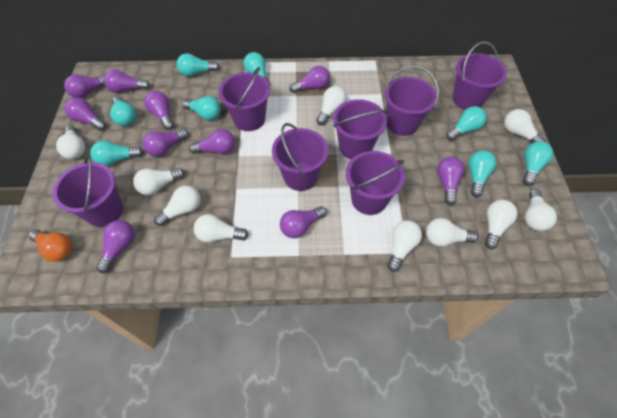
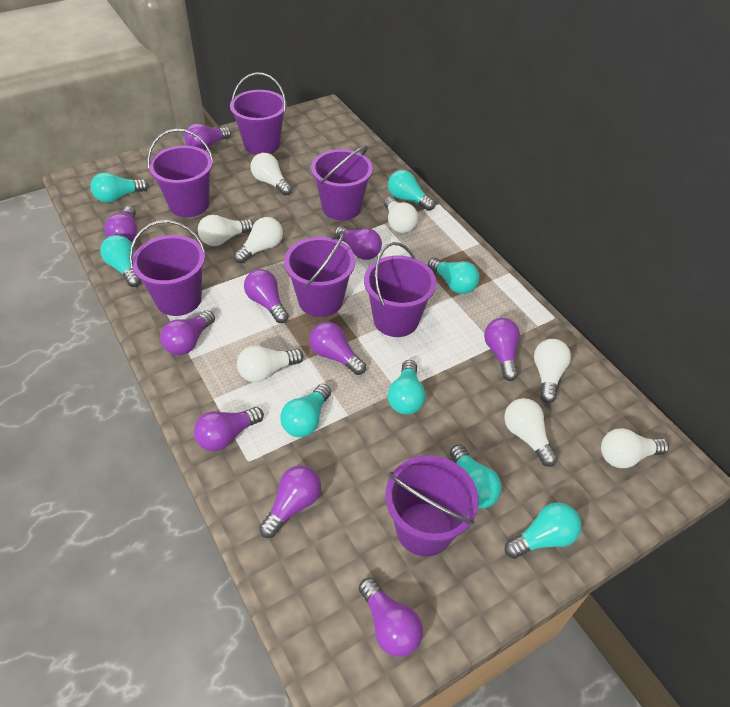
orange light bulb: [29,230,73,262] = 1 -> none = 0
white light bulb: [56,125,85,159] [133,168,185,195] [154,186,200,226] [194,214,249,243] [316,86,346,125] [387,220,422,272] [426,218,478,247] [485,200,518,249] [504,109,545,143] [525,189,557,231] = 10 -> [198,215,254,246] [234,217,283,263] [237,345,303,382] [250,153,292,195] [384,197,418,233] [504,398,558,467] [534,339,571,403] [601,428,669,468] = 8

